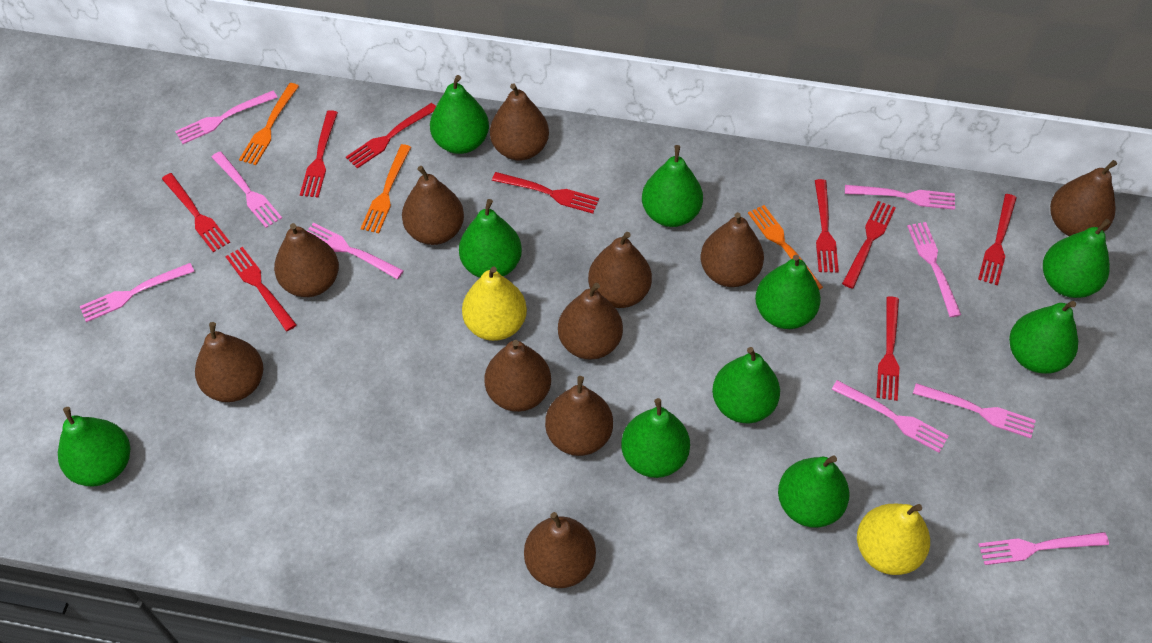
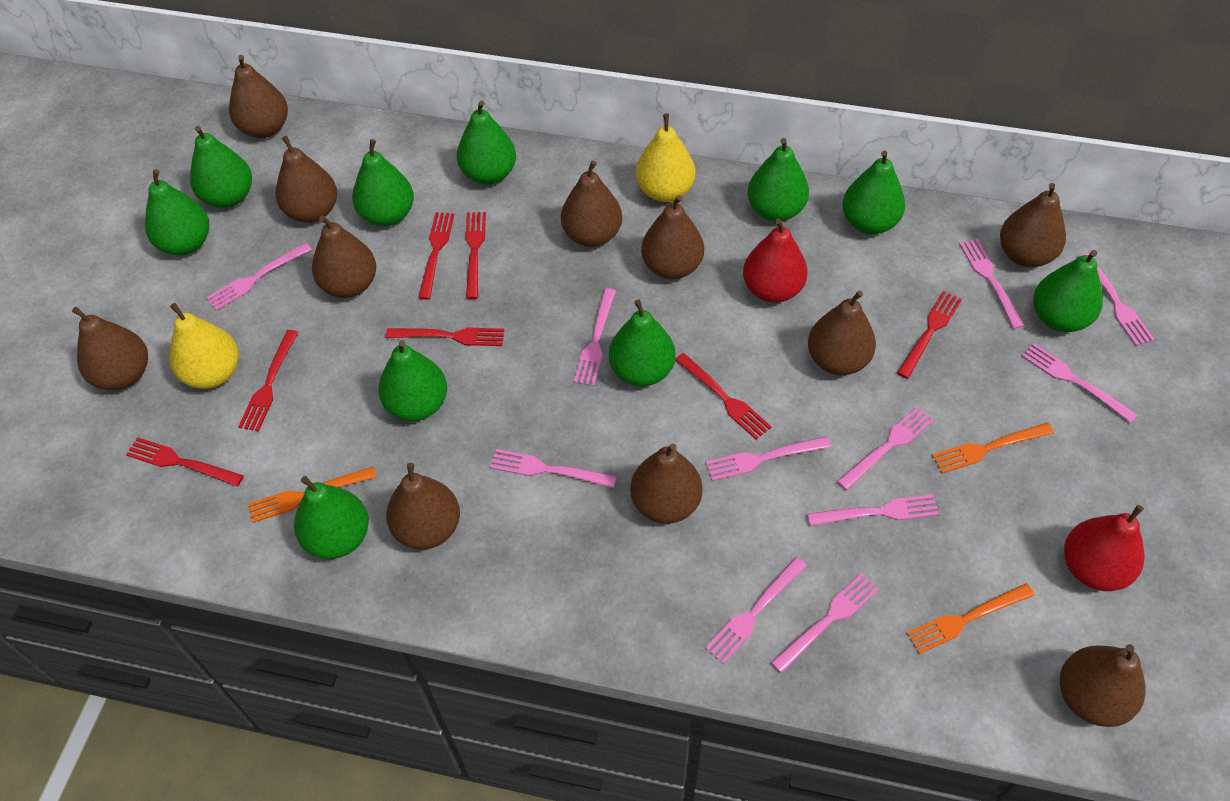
pink fork: [80,263,195,322] [175,91,278,144] [212,151,282,228] [307,223,404,279] [831,380,948,453] [845,185,955,210] [907,222,961,317] [913,383,1036,438] [978,532,1109,565] = 9 -> [206,243,312,311] [490,449,617,488] [574,288,616,386] [705,557,807,664] [706,436,831,481] [771,573,879,673] [807,494,939,526] [837,406,934,490] [959,239,1025,329] [1022,343,1137,423] [1078,253,1154,346] = 11
red fork: [162,173,230,252] [225,247,297,331] [300,110,338,198] [346,103,436,168] [492,172,599,214] [815,179,839,272] [842,201,896,289] [876,296,899,401] [978,194,1017,286] = 9 -> [126,437,244,487] [238,330,299,432] [386,327,504,346] [418,212,454,300] [465,212,486,299] [675,353,772,440] [897,291,962,379] = 7
red pear: none = 0 -> [743,218,808,303] [1064,505,1145,591] = 2

